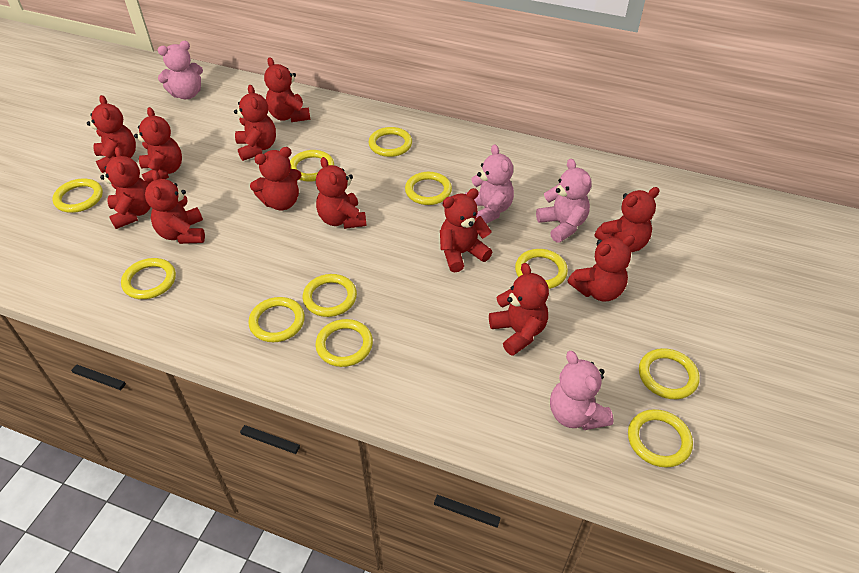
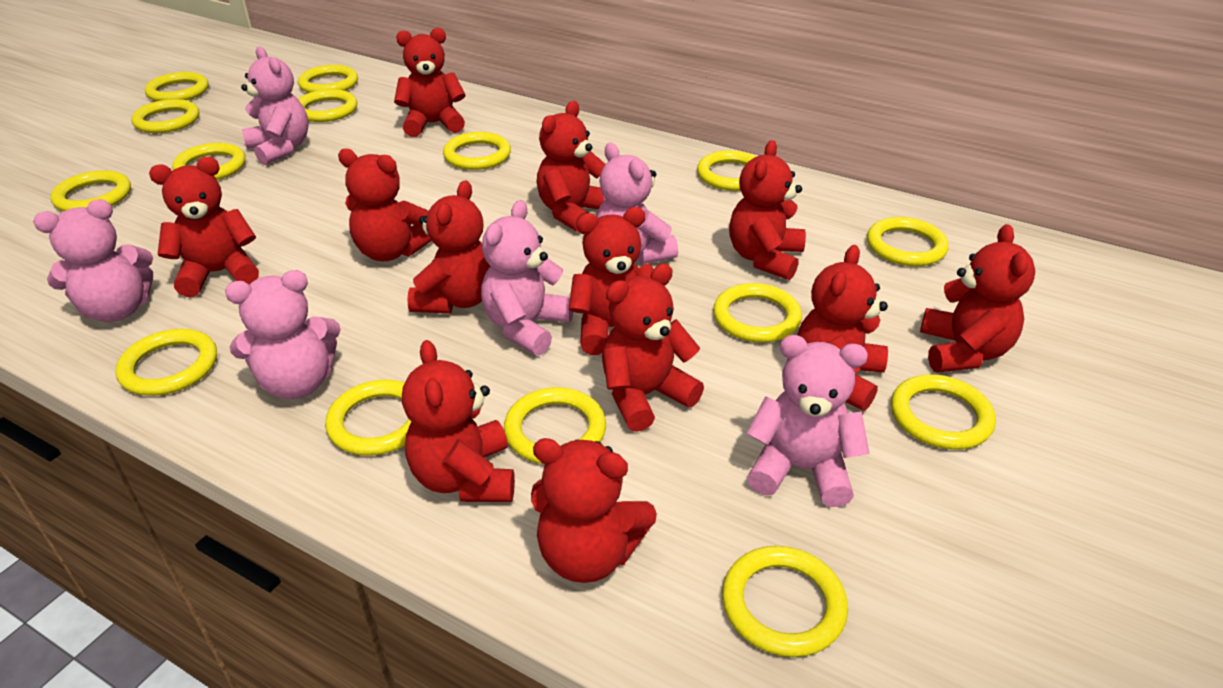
pink teddy bear: [158,41,203,99] [465,144,514,224] [536,159,592,243] [550,351,614,430] = 4 -> [33,199,153,322] [225,270,341,399] [241,47,308,165] [481,200,573,355] [596,143,678,264] [746,335,870,507] = 6
yellow ring: [52,178,103,213] [121,258,176,299] [248,297,305,342] [290,150,334,182] [303,274,357,317] [315,319,373,367] [368,127,412,157] [405,172,452,205] [515,249,568,289] [628,409,693,468] [639,348,700,399] = 11 -> [50,170,131,211] [115,329,217,396] [131,99,199,133] [145,72,209,101] [172,143,246,180] [298,65,358,93] [298,89,357,122] [325,380,411,456] [443,132,511,170] [504,387,606,464] [697,150,756,191] [713,283,802,342] [722,546,848,657] [867,217,949,266] [891,374,996,450] = 15

